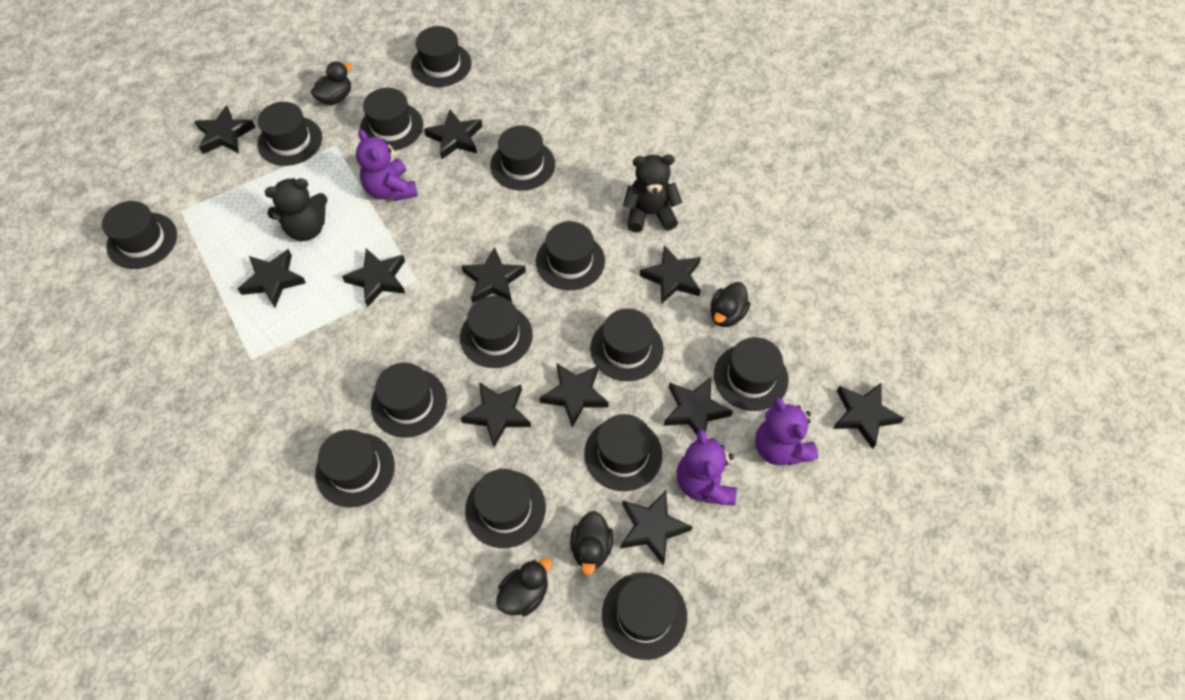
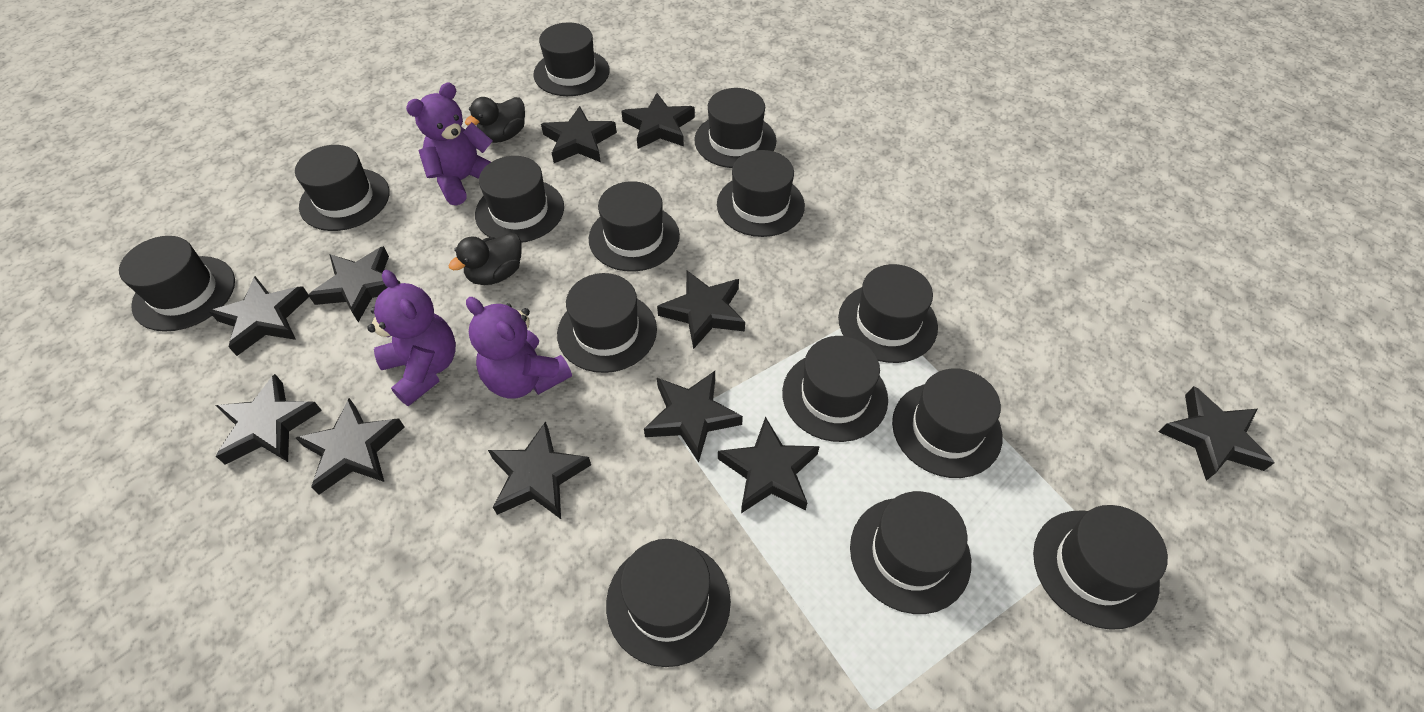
black duck: [311,61,352,105] [496,558,552,616] [570,511,613,575] [710,282,750,327] = 4 -> [448,233,521,285] [465,97,525,143] = 2
black teddy bear: [265,178,328,241] [623,154,682,232] = 2 -> none = 0

